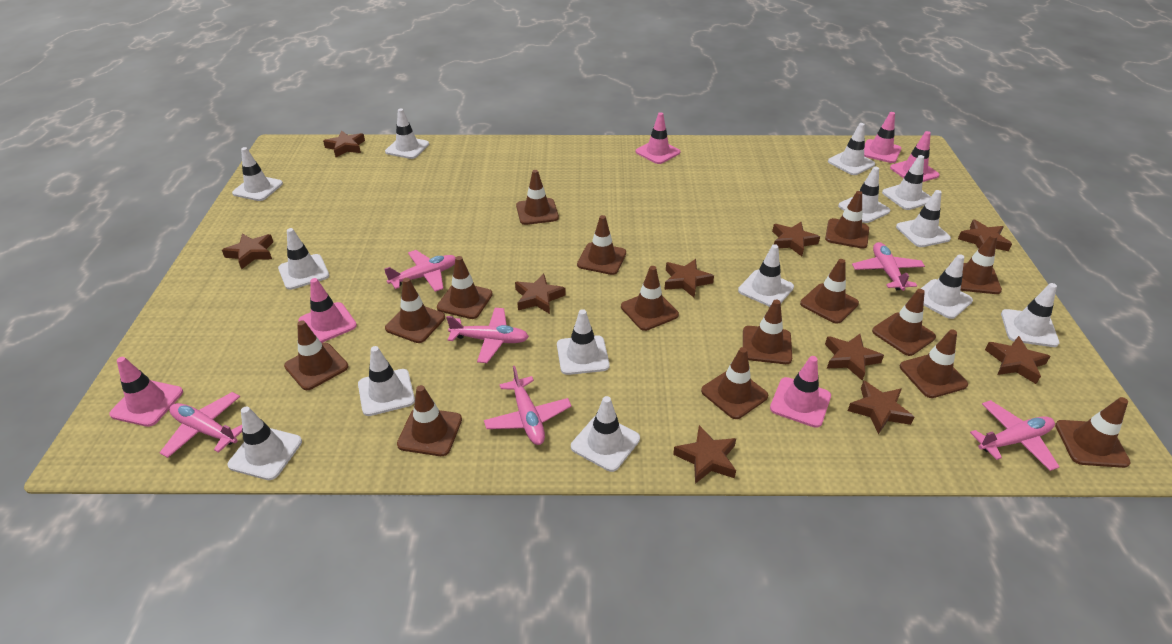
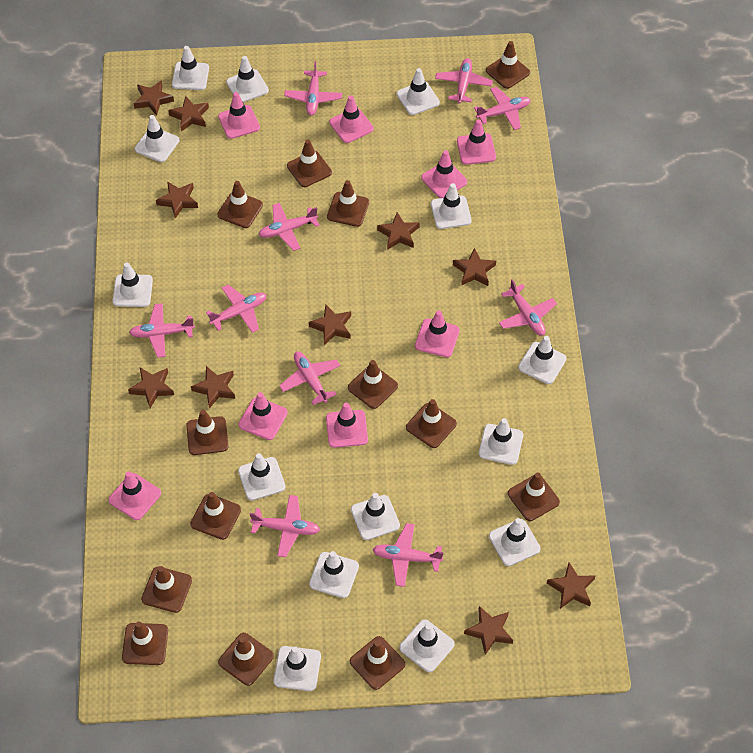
brown traffic cone: [284,320,348,390] [385,278,445,343] [397,385,462,456] [437,256,493,319] [516,170,559,225] [577,215,626,275] [621,266,679,331] [701,347,768,419] [743,300,792,364] [800,259,859,324] [825,191,869,249] [872,289,936,356] [900,329,968,398] [949,234,1002,294] [1055,397,1131,468] = 15 -> [122,622,168,665] [141,566,192,613] [186,410,229,455] [190,492,241,540] [218,181,263,228] [218,633,274,686] [287,140,332,187] [327,180,369,227] [348,360,398,409] [350,636,405,690] [406,399,457,448] [486,41,530,89] [508,472,560,521] = 13
pink plane: [160,392,242,458] [384,250,456,292] [446,308,529,363] [484,366,572,445] [852,242,925,291] [970,400,1059,471] = 6 -> [129,303,195,358] [206,285,266,333] [250,495,320,557] [259,203,320,251] [279,352,340,405] [284,61,342,115] [372,523,444,587] [435,58,493,104] [474,87,531,130] [499,279,557,336] = 10
pink traffic cone: [109,357,183,427] [298,278,357,343] [636,112,680,164] [770,356,831,428] [864,112,901,163] [890,131,940,182] = 6 -> [109,471,161,520] [218,92,260,139] [239,392,288,440] [326,403,368,448] [329,96,374,143] [415,310,460,357] [421,150,467,198] [457,119,496,165] = 8

